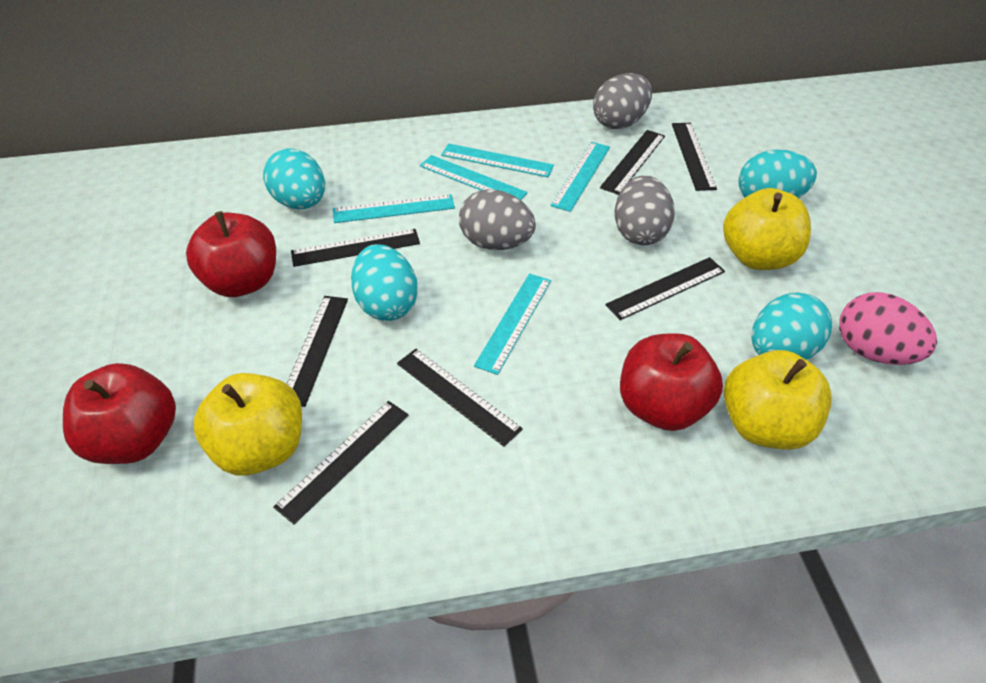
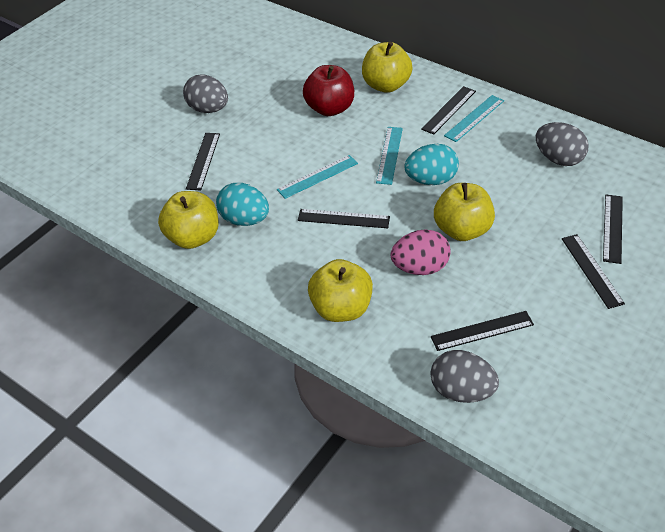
black ruler: [273,401,409,524] [287,296,348,407] [291,229,420,267] [397,349,523,447] [600,130,665,195] [606,257,725,320] [672,123,717,191] = 7 -> [186,133,220,190] [298,209,390,228] [421,86,476,135] [431,311,534,351] [562,234,625,309] [603,195,623,264] = 6
red apple: [63,363,176,464] [186,211,276,297] [620,333,723,431] = 3 -> [303,65,354,116] = 1
turquoise egg: [263,148,325,209] [351,244,418,321] [739,150,817,198] [751,292,832,360] = 4 -> [216,183,269,226] [404,144,459,185] = 2
turquoise ruler: [333,194,455,223] [420,155,528,200] [441,143,554,177] [474,273,551,375] [550,142,610,212] = 5 -> [277,155,358,199] [376,127,403,185] [444,95,504,142] = 3
yellow apple: [193,373,302,476] [723,188,811,270] [724,350,832,450] = 3 -> [158,191,219,249] [308,259,373,322] [362,42,413,93] [434,183,495,241] = 4

